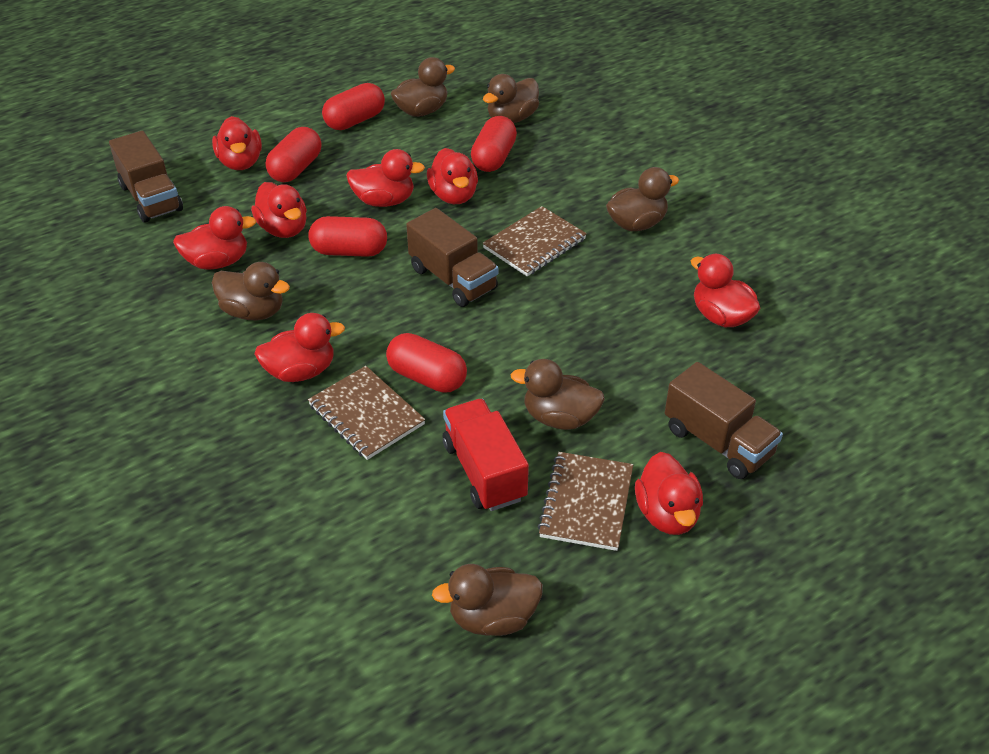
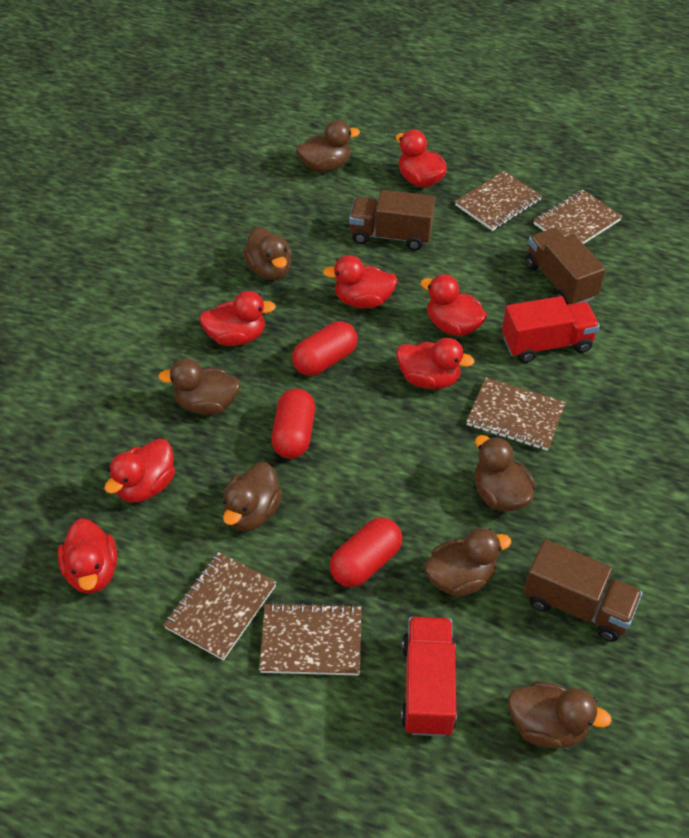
brown duck: [212,262,290,320] [391,57,455,117] [432,564,543,636] [483,74,539,123] [511,359,605,430] [606,167,679,231] = 6 -> [158,358,241,415] [223,462,283,531] [243,227,292,280] [296,120,360,172] [424,528,511,597] [475,435,535,511] [508,682,612,749] = 7
brown notebook: [308,366,425,460] [483,206,587,277] [537,452,633,551] = 3 -> [163,552,277,661] [259,602,362,676] [455,171,542,231] [466,378,566,451] [534,190,622,244] = 5
red capsule: [266,127,321,182] [308,216,387,257] [322,83,385,130] [386,333,467,393] [471,116,517,172] = 5 -> [271,388,315,459] [292,321,358,376] [330,518,402,587] = 3
red duck: [173,206,256,270] [212,116,262,170] [251,182,307,238] [254,313,345,382] [346,149,425,207] [427,148,478,204] [635,452,703,535] [691,254,760,327] = 8 -> [58,518,117,594] [105,439,175,503] [199,291,276,346] [323,255,398,309] [395,130,447,187] [396,338,475,389] [420,274,487,336] = 7
red truck: [443,399,529,511] = 1 -> [401,617,457,736] [502,296,600,363] = 2

